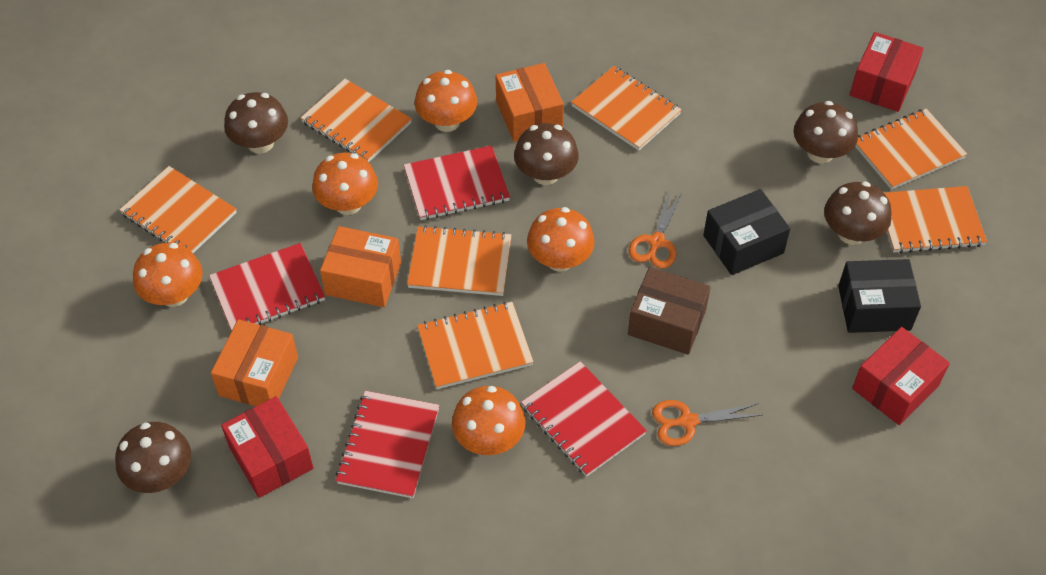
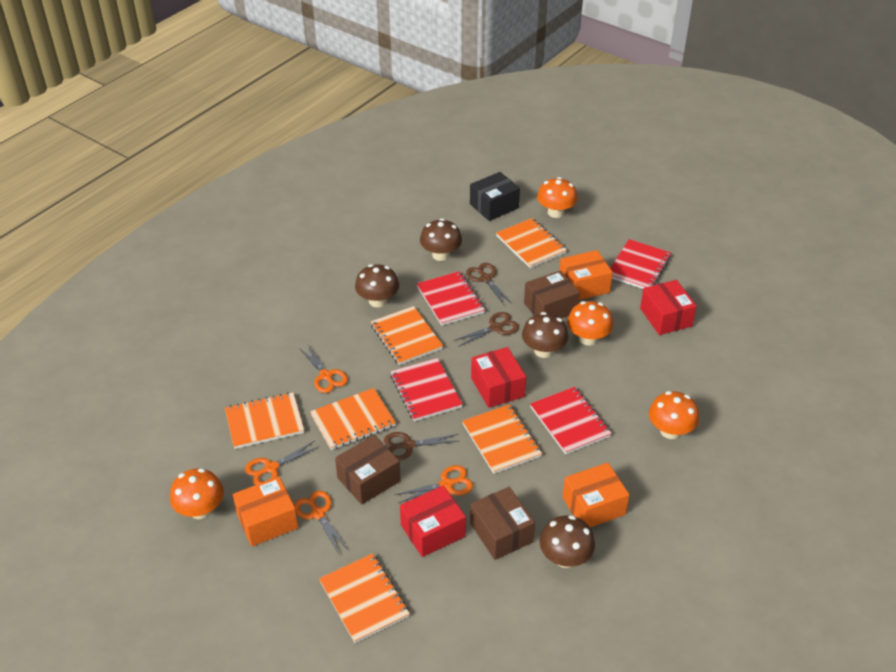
black box: [703,189,790,275] [838,259,921,333] = 2 -> [470,172,520,221] = 1
brown box: [628,267,711,355] = 1 -> [335,435,401,505] [470,487,535,560] [524,270,580,319] = 3
brown mushroom: [115,422,191,493] [224,92,288,154] [514,123,579,185] [794,101,858,164] [824,181,892,245] = 5 -> [355,264,399,308] [420,218,462,261] [522,312,568,358] [540,515,595,568] = 4
brown scissors: none = 0 -> [384,432,459,460] [453,312,519,347] [466,263,512,305] = 3
orange mushroom: [133,243,203,307] [312,153,378,215] [415,70,477,132] [452,386,526,455] [527,207,595,271] = 5 -> [170,468,224,519] [537,177,578,218] [567,301,613,345] [649,391,699,439] = 4
orange notebook: [120,166,237,253] [301,79,412,162] [407,225,512,296] [417,302,534,389] [571,66,682,151] [855,109,967,190] [884,186,987,253] = 7 -> [225,392,304,449] [310,388,396,450] [319,553,410,643] [371,306,443,365] [462,404,542,474] [496,218,567,268] = 6
orange scissors: [629,190,682,269] [652,400,763,446] = 2 -> [245,441,320,485] [294,491,348,554] [299,344,348,393] [394,465,473,503] = 4

